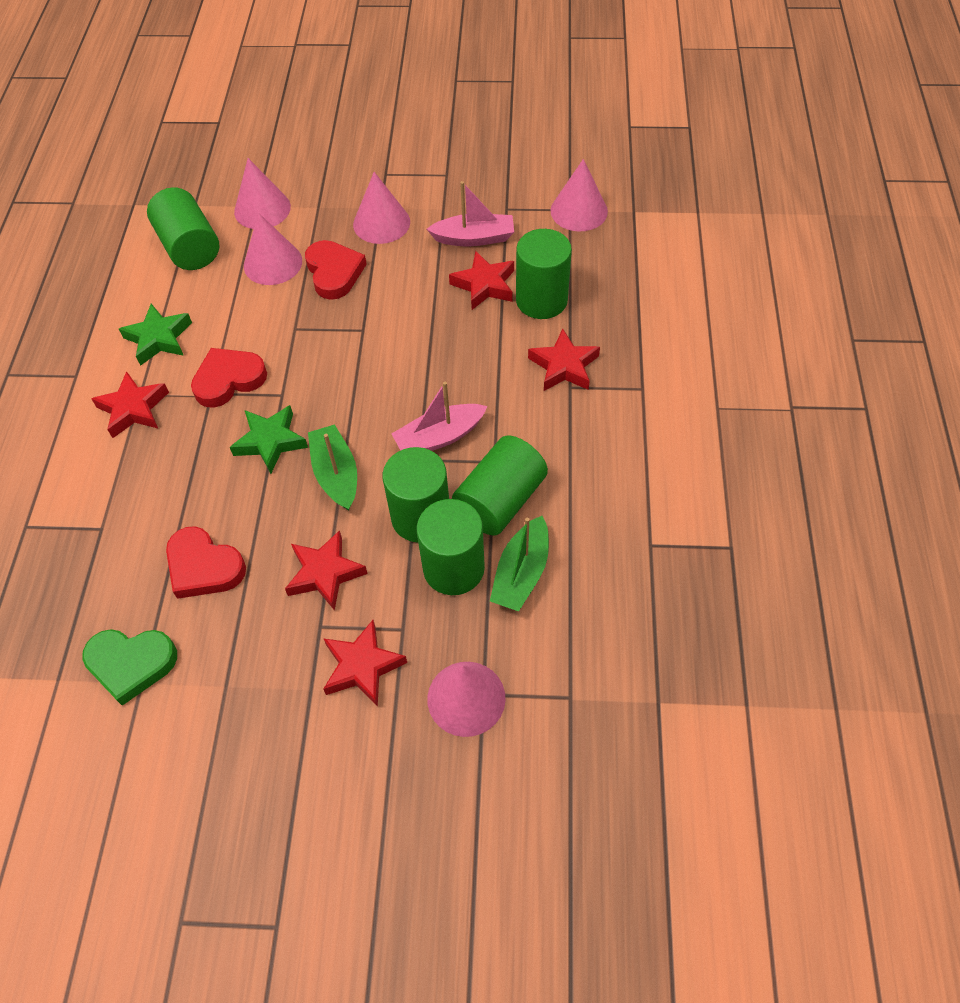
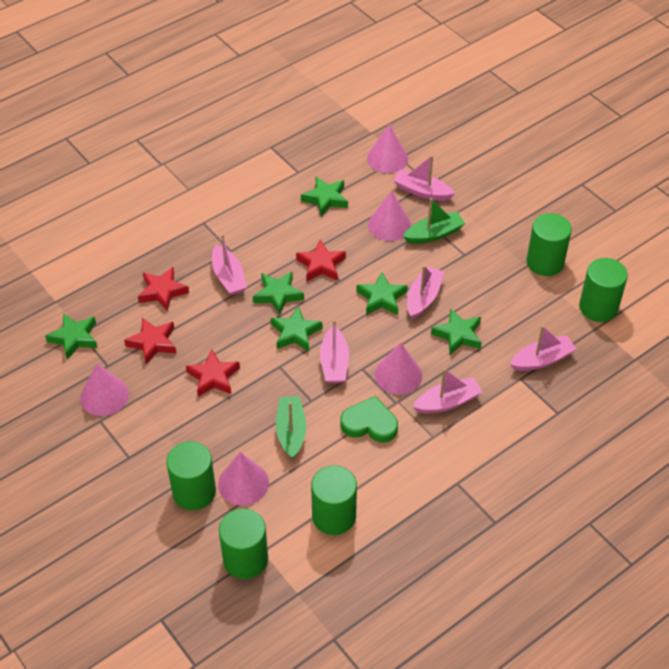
green star: [119,304,192,366] [230,405,308,474] = 2 -> [45,313,98,360] [253,272,304,315] [271,306,322,351] [301,177,348,216] [357,272,407,315] [431,308,482,355] = 6
pink boat: [391,382,488,451] [427,181,514,246] = 2 -> [212,234,247,296] [320,320,349,383] [393,155,455,201] [407,265,444,319] [413,368,482,414] [510,325,576,371] = 6
red heart: [166,526,246,599] [191,348,267,408] [305,240,367,300] = 3 -> none = 0
red star: [91,371,169,438] [285,530,368,611] [323,620,407,707] [449,251,514,310] [528,328,600,391] = 5 -> [124,318,176,364] [138,267,189,312] [186,349,240,397] [296,239,346,281] = 4

